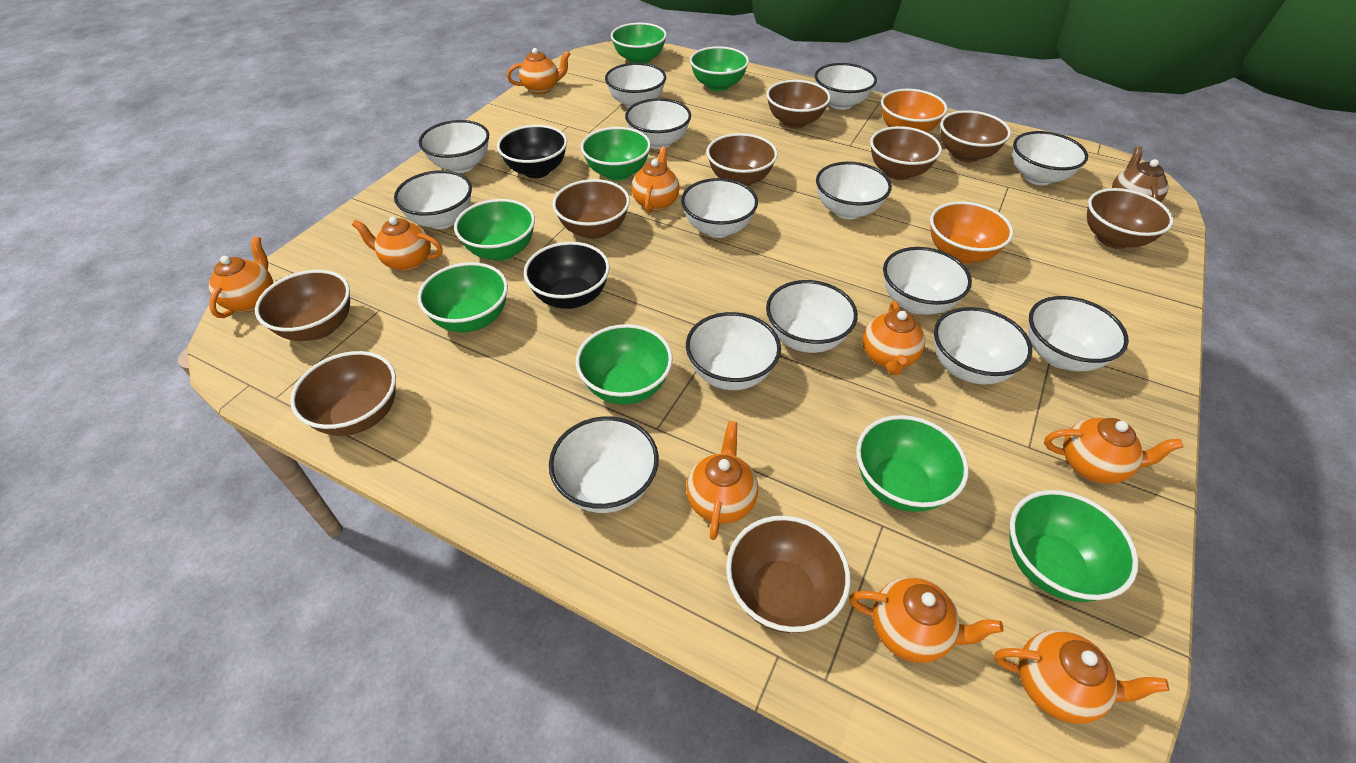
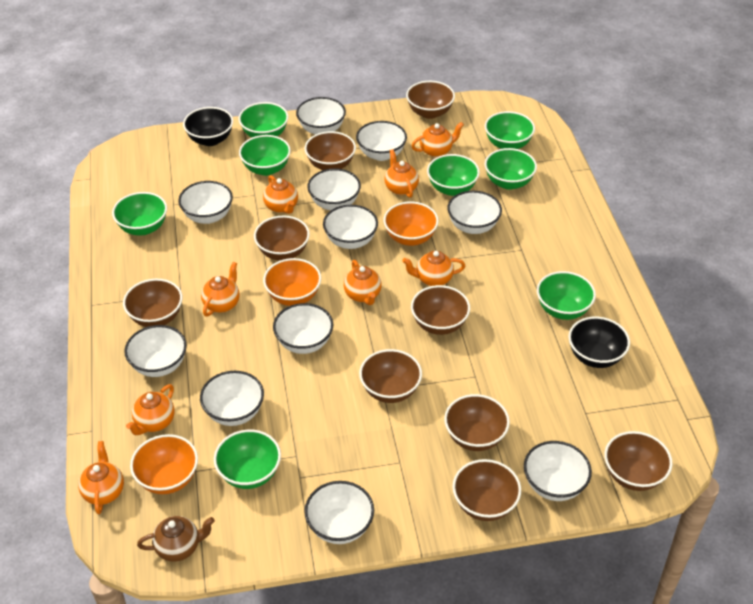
orange bowl: [881,89,947,132] [930,201,1013,264] = 2 -> [130,434,198,494] [263,258,321,306] [383,202,439,246] = 3
orange teapot: [209,236,273,318] [352,216,442,271] [507,48,570,94] [631,147,680,213] [686,421,758,540] [849,577,1003,663] [862,301,925,375] [994,630,1169,724] [1044,417,1183,484] = 9 -> [78,441,124,514] [126,384,175,435] [201,262,240,317] [263,175,298,214] [344,260,382,305] [384,149,419,198] [402,251,465,286] [412,122,464,157] = 8
white bowl: [394,170,472,229] [419,120,489,173] [549,416,659,513] [605,63,666,108] [625,98,691,149] [681,178,758,238] [686,312,781,390] [766,280,858,353] [815,63,877,110] [816,162,892,219] [883,247,972,315] [934,307,1032,384] [1013,131,1088,185] [1028,296,1129,371] = 14 -> [124,325,187,377] [178,181,233,224] [200,371,264,426] [273,303,333,354] [296,97,346,135] [304,481,374,544] [307,168,361,210] [323,205,378,249] [356,121,407,161] [447,191,502,234] [524,441,592,501] = 11

